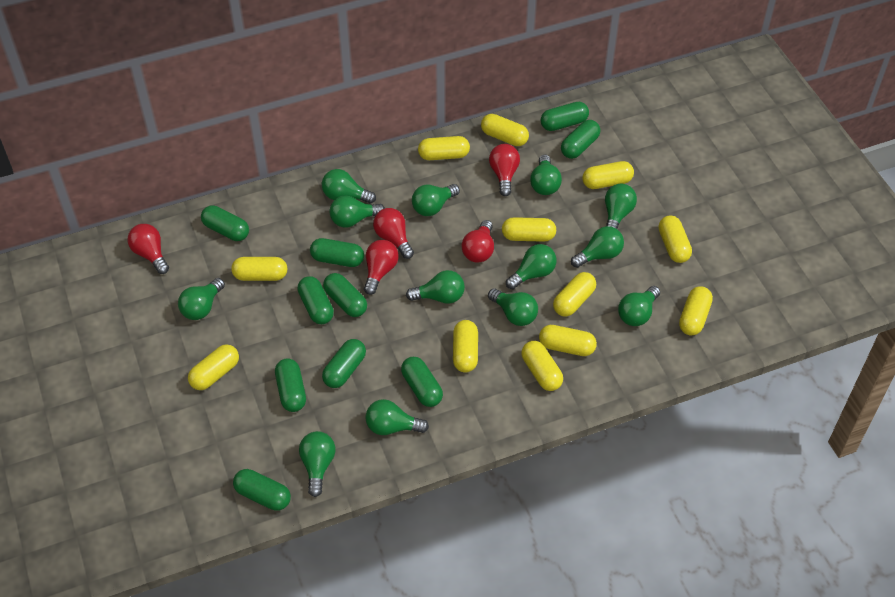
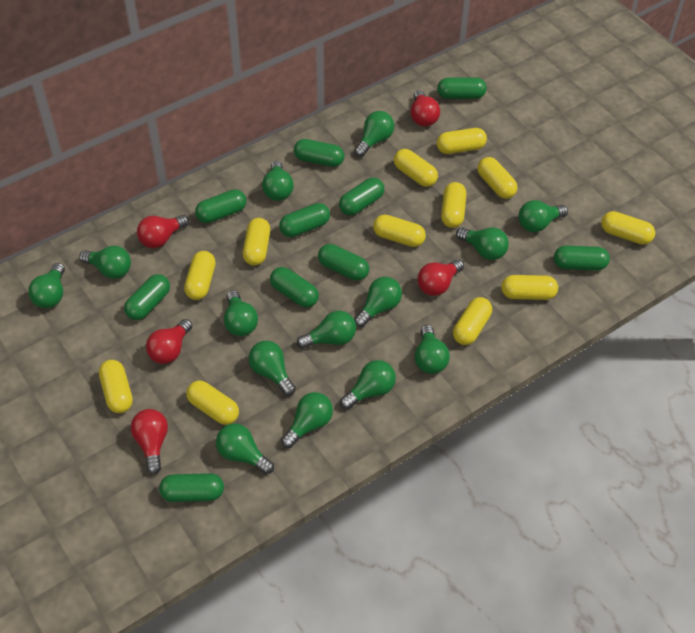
green light bulb: [178,278,225,320] [299,431,335,497] [322,169,376,204] [329,196,385,228] [365,399,429,435] [406,270,465,304] [412,184,460,216] [488,288,538,326] [506,244,557,289] [530,155,562,195] [571,226,624,268] [605,183,637,229] [618,286,660,326] = 13 -> [28,263,65,308] [79,246,131,279] [216,424,274,474] [224,290,258,336] [249,341,296,396] [262,161,294,201] [281,392,333,448] [297,311,356,349] [340,360,396,409] [354,277,402,327] [355,111,394,157] [414,325,450,374] [456,227,509,260] [518,200,568,232] = 14

